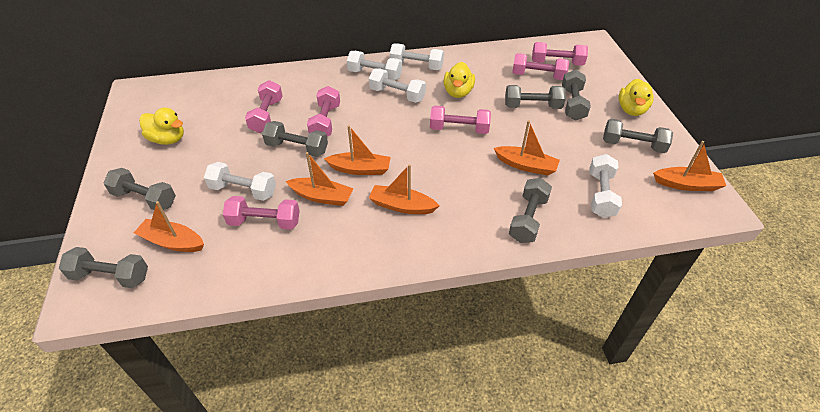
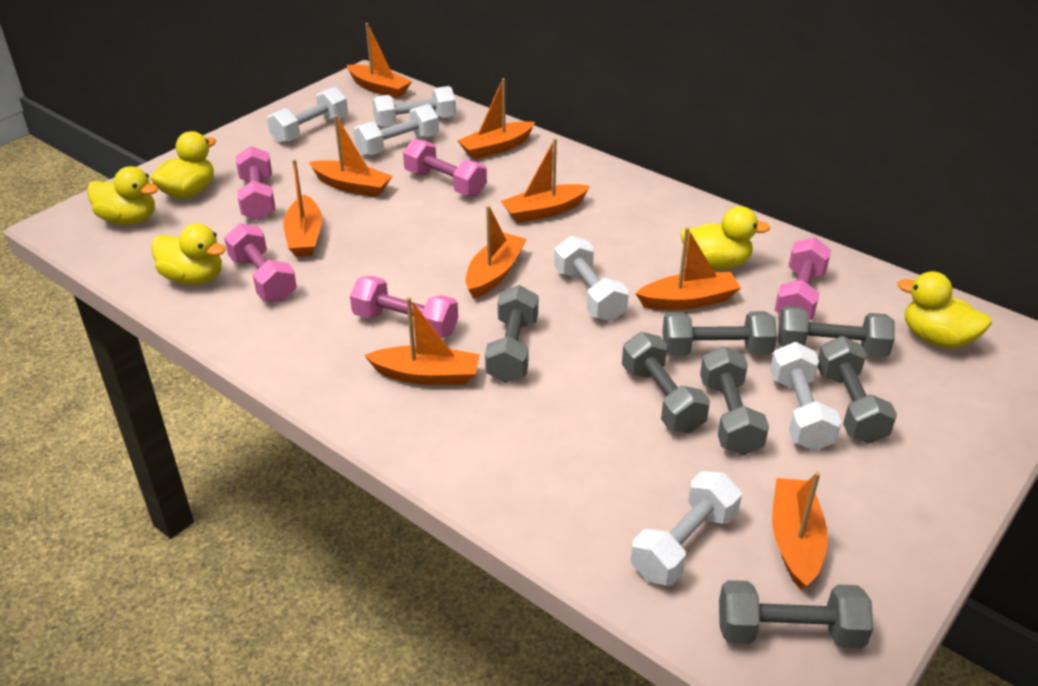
orange boat: [134,201,204,252] [286,152,354,206] [324,125,391,175] [369,164,439,214] [494,120,560,176] [653,141,726,191] = 6 -> [284,159,322,257] [309,115,392,197] [347,23,412,98] [364,297,480,385] [457,78,535,160] [465,205,526,298] [501,138,590,223] [635,227,741,310] [772,472,828,590] = 9
pink dumbbell: [223,196,299,230] [245,80,283,133] [307,86,340,136] [430,106,491,134] [512,53,569,80] [532,42,588,66] = 6 -> [224,223,297,302] [236,146,276,220] [350,276,458,338] [403,139,487,197] [775,237,831,320] = 5
white dumbbell: [204,162,276,201] [347,51,402,80] [369,68,426,103] [390,43,444,70] [589,154,622,218] = 5 -> [267,86,348,144] [353,104,439,157] [372,86,456,128] [554,236,629,321] [631,471,742,585] [770,342,842,451] = 6
yellow duck: [139,107,184,145] [443,62,475,98] [618,79,654,116] = 3 -> [87,166,159,225] [150,131,216,199] [151,224,226,285] [681,206,770,270] [898,271,992,348] = 5

